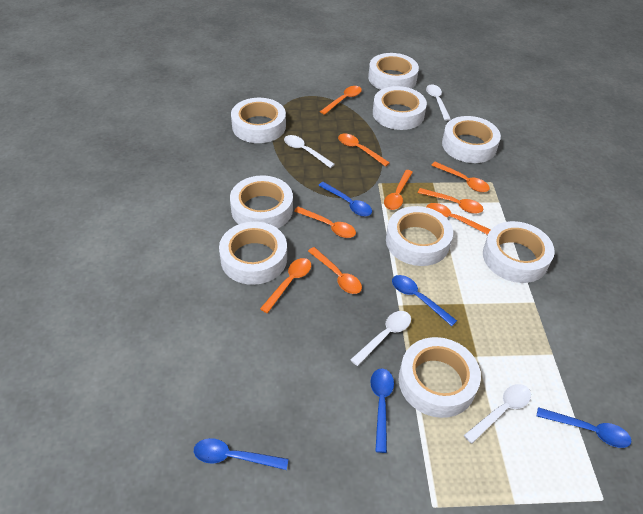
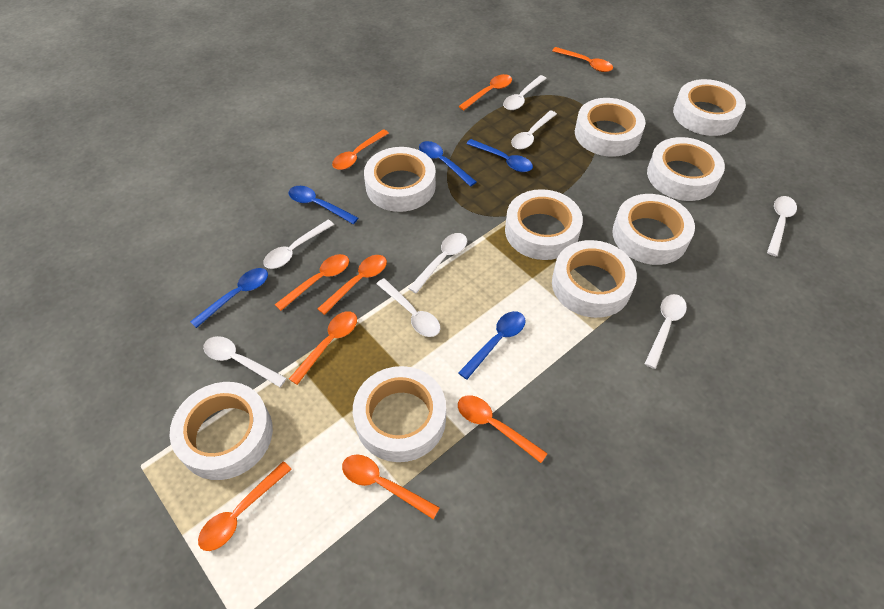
white spoon: [284,135,335,168] [350,311,411,366] [426,84,451,121] [464,384,531,444] = 4 -> [203,336,287,387] [263,220,334,269] [376,278,440,337] [408,233,467,293] [503,75,547,110] [511,110,557,149] [645,294,687,369] [767,196,797,256] = 8

